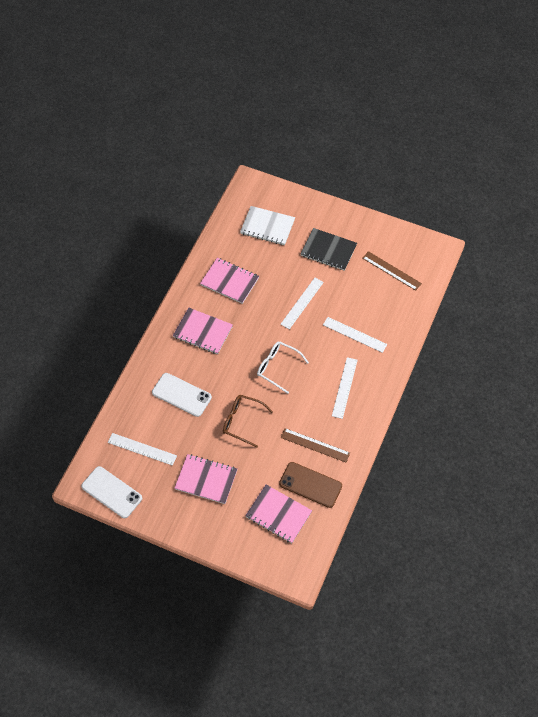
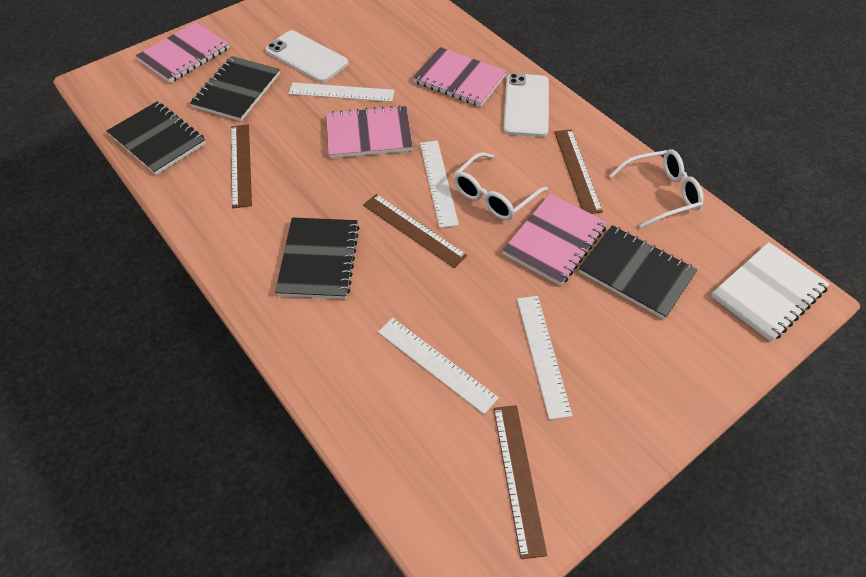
black notebook: [301,228,357,271] = 1 -> [107,102,206,175] [190,56,280,121] [275,217,360,299] [579,225,698,319] = 4
brown glasses: [223,395,273,448] = 1 -> none = 0
brown phone: [279,462,342,508] = 1 -> none = 0
brown ruler: [280,428,350,462] [363,251,422,290] = 2 -> [231,124,252,208] [363,194,468,268] [493,405,547,559] [554,129,603,214] = 4
white glasses: [257,342,309,394] = 1 -> [454,152,548,220] [609,149,704,228] = 2

